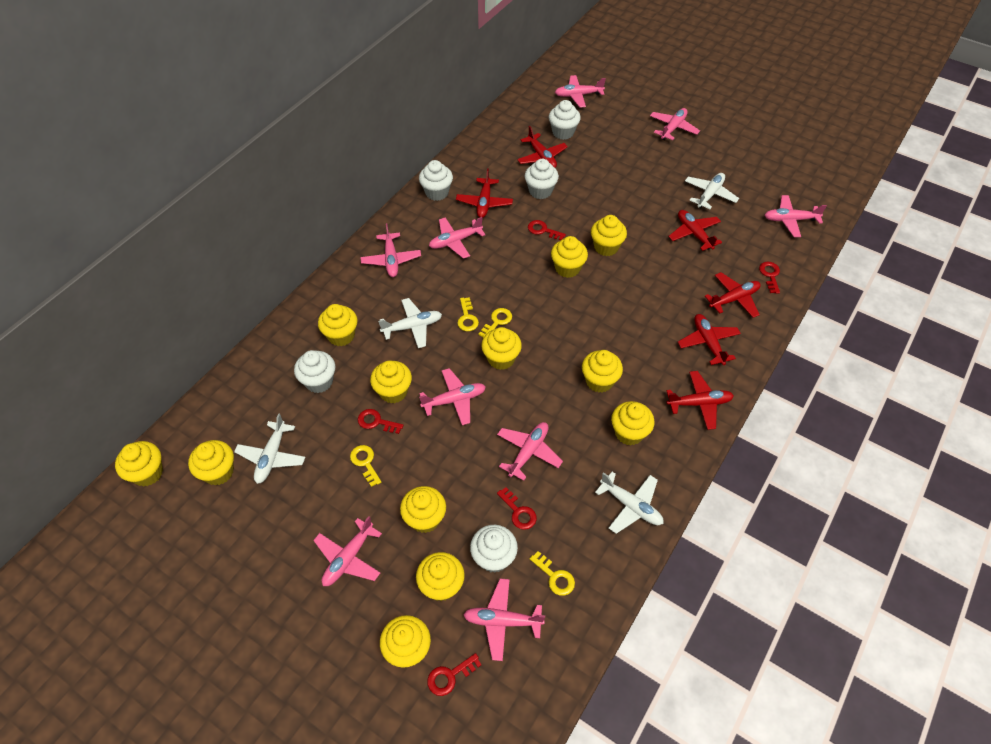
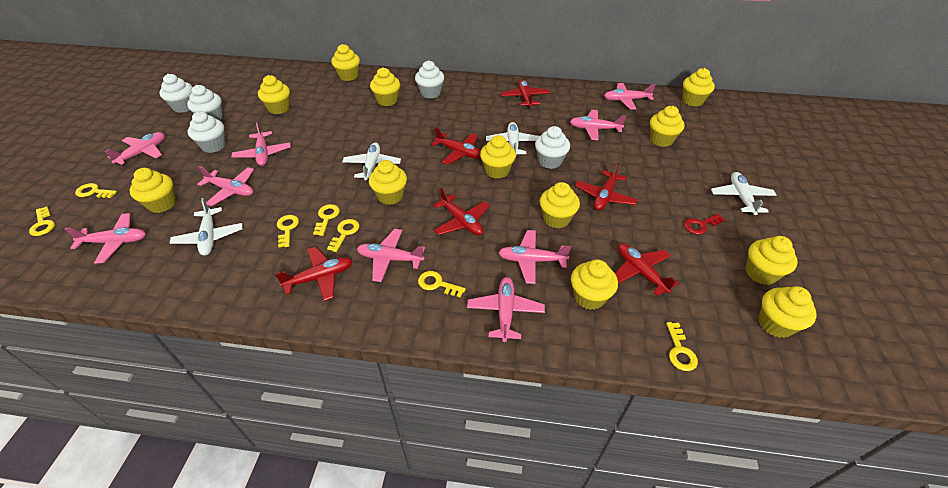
red key: [358,409,404,434] [427,653,481,696] [497,487,537,530] [528,220,566,240] [759,262,780,294] = 5 -> [684,214,725,234] = 1
yellow key: [350,445,381,487] [457,297,479,331] [479,308,512,338] [530,551,575,596] = 4 -> [29,207,55,236] [75,183,117,198] [277,215,299,247] [313,204,340,236] [327,219,359,252] [418,271,466,297] [666,322,698,371] = 7

